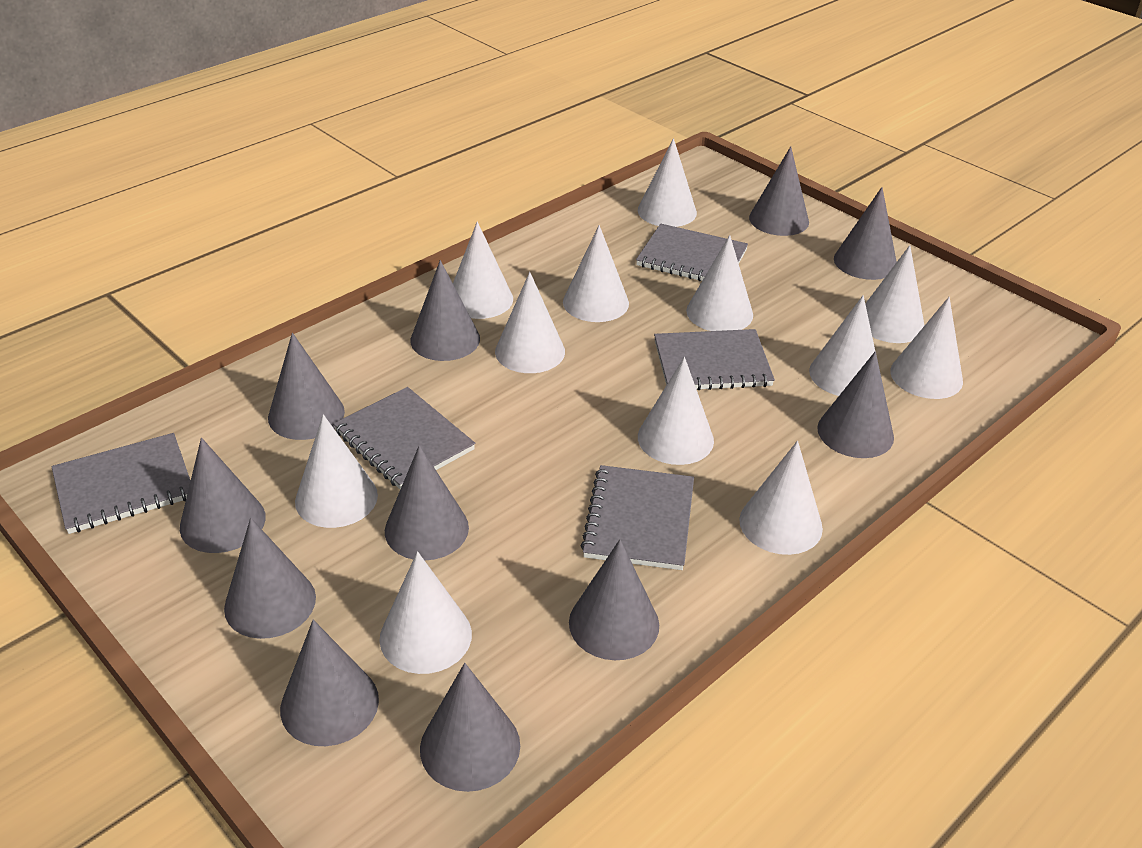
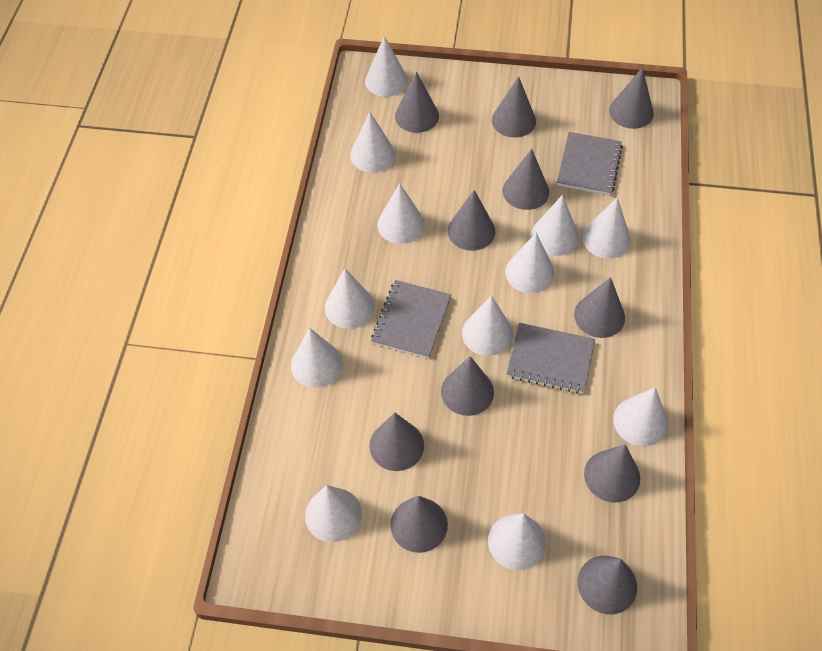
grey notebook: [51,433,191,534] [333,387,475,489] [581,465,694,570] [636,224,748,281] [654,329,775,390] = 5 -> [371,280,451,359] [506,323,595,394] [557,132,623,195] = 3

